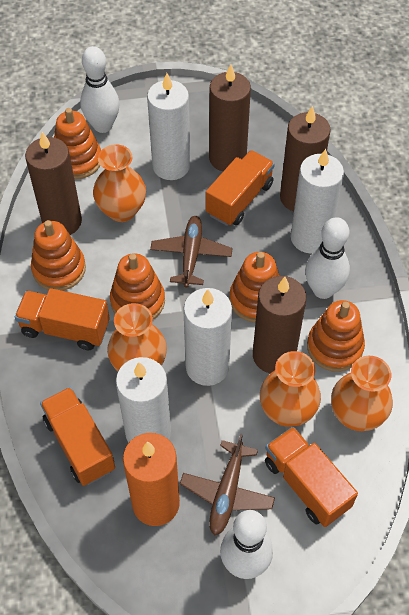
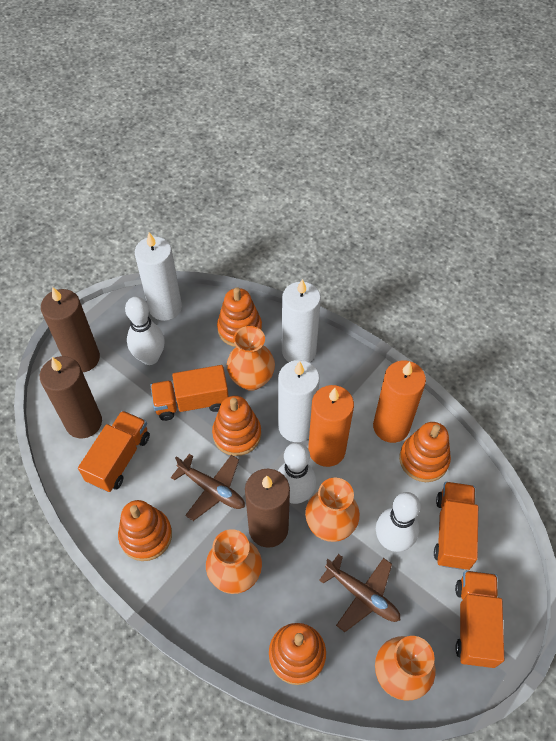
brown candle: [25,132,82,235] [209,65,251,171] [253,276,306,373] [280,106,331,211] = 4 -> [40,356,102,439] [41,287,100,372] [245,469,290,548] = 3
orange candle: [123,433,180,526] = 1 -> [308,385,354,467] [373,361,426,443] = 2
white candle: [116,357,171,443] [147,73,190,180] [183,288,232,386] [291,149,344,254] = 4 -> [135,233,182,321] [278,360,320,442] [282,279,321,362] = 3

